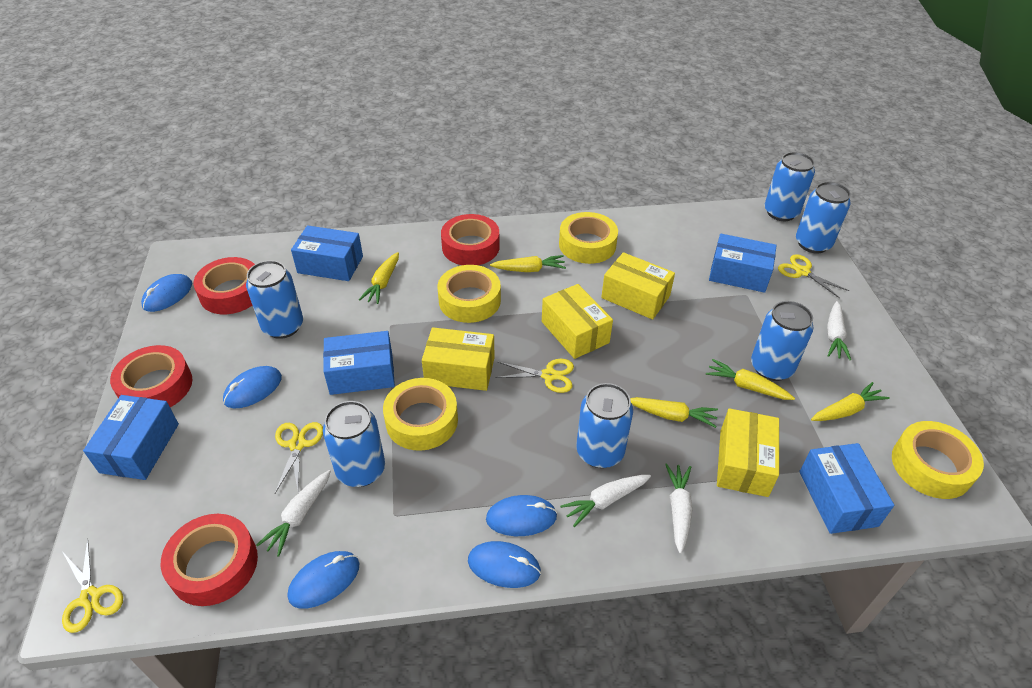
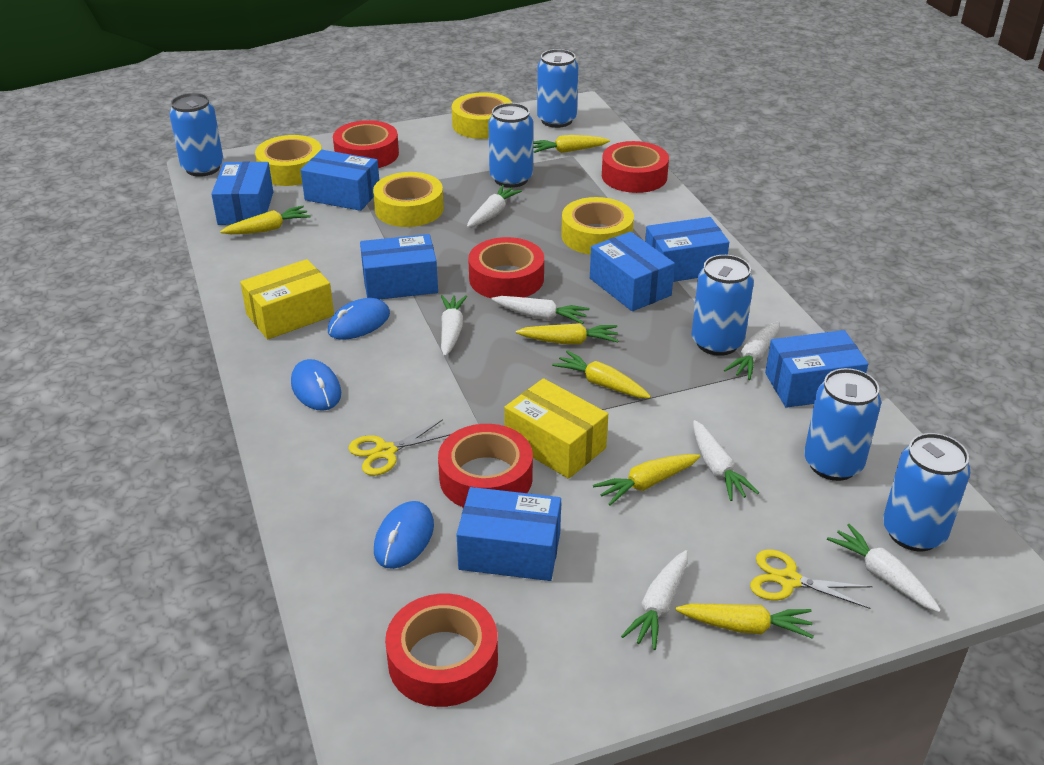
blue box: [83,395,179,480] [291,225,363,281] [323,331,395,395] [709,234,777,293] [799,443,894,534] = 5 -> [211,162,273,225] [301,150,379,211] [360,234,438,299] [456,487,561,581] [590,232,675,311] [645,217,729,282] [765,330,868,408] = 7
blue mouse: [141,274,192,312] [223,366,282,408] [288,551,360,609] [468,541,541,588] [486,495,557,536] = 5 -> [291,359,341,411] [328,298,390,340] [374,501,434,569] = 3
red tape: [110,345,192,407] [161,514,258,606] [193,257,255,314] [441,214,500,265] = 4 -> [333,120,399,168] [385,594,498,707] [438,424,533,507] [468,237,544,298] [602,141,669,193] = 5
white carrot: [256,470,331,557] [560,475,651,527] [665,464,692,554] [827,301,851,360] = 4 -> [441,295,467,357] [467,185,522,228] [491,296,589,324] [621,550,688,650] [693,420,759,501] [724,321,780,380] [827,524,941,612] = 7
yellow box: [422,327,495,391] [542,284,613,359] [601,252,675,320] [717,408,779,497] = 4 -> [240,259,334,339] [504,378,608,479] = 2
yellow carrot: [359,252,399,304] [490,255,566,272] [630,397,718,428] [706,359,795,400] [811,382,890,421] = 5 -> [220,206,311,234] [516,323,619,344] [533,135,610,153] [552,351,651,398] [593,454,701,505] [675,604,814,639] = 6
yellow scissors: [62,538,123,633] [275,422,323,493] [495,359,574,393] [778,254,849,298] = 4 -> [349,419,451,476] [750,549,873,609] = 2

